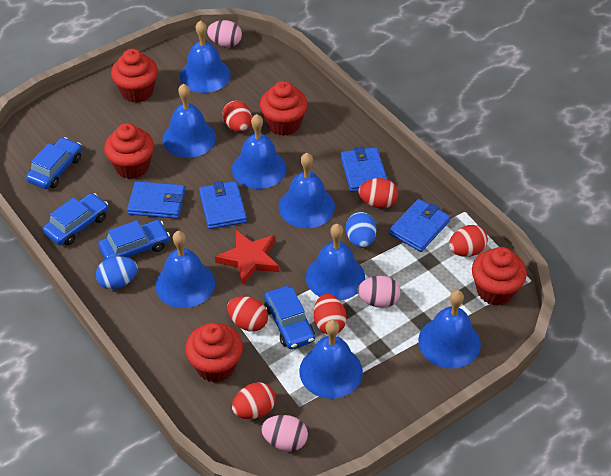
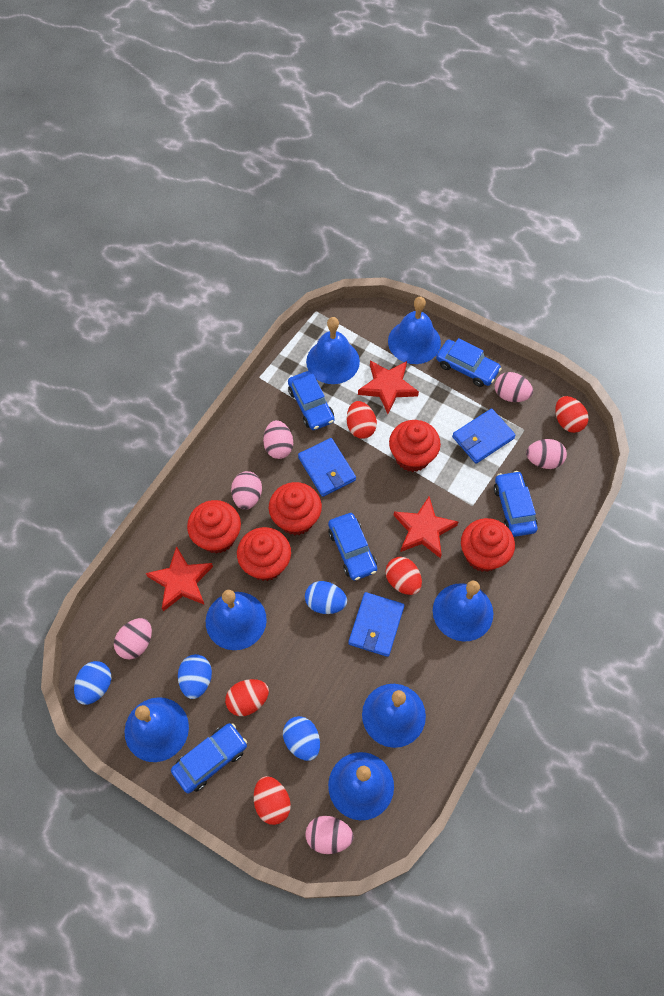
blue bell: [155,231,215,308] [162,84,216,158] [180,20,231,93] [232,114,287,189] [279,153,335,228] [299,320,363,399] [306,224,365,301] [418,290,481,368] = 8 -> [125,697,189,762] [206,590,267,650] [306,317,360,384] [328,752,394,820] [362,684,426,748] [388,297,441,364] [433,581,494,642] = 7
blue car: [26,137,82,189] [43,193,108,245] [98,220,170,260] [264,286,315,349] = 4 -> [171,723,247,793] [288,371,334,430] [328,513,377,581] [436,338,502,387] [494,471,538,537] = 5
blue egg: [96,256,138,290] [346,212,377,248] = 2 -> [74,661,111,705] [178,654,212,699] [283,716,320,761] [305,581,347,614] = 4
blue wallet: [127,181,185,219] [199,181,247,229] [341,147,387,192] [389,199,450,252] = 4 -> [298,438,356,497] [348,592,404,657] [452,408,516,464] = 3
pink egg: [207,20,242,47] [261,415,308,452] [357,276,400,308] = 3 -> [114,618,152,660] [231,471,262,510] [263,420,293,459] [306,816,354,854] [495,372,533,402] [526,439,567,469] = 6
red egg: [222,100,252,132] [227,296,268,332] [232,382,276,419] [314,294,347,334] [358,178,398,208] [449,225,488,257] = 6 -> [225,679,269,716] [254,776,291,825] [347,401,377,439] [385,557,422,595] [555,396,589,433] = 5
red star: [215,230,279,286] = 1 -> [146,546,213,611] [358,360,419,414] [394,496,458,558] = 3

